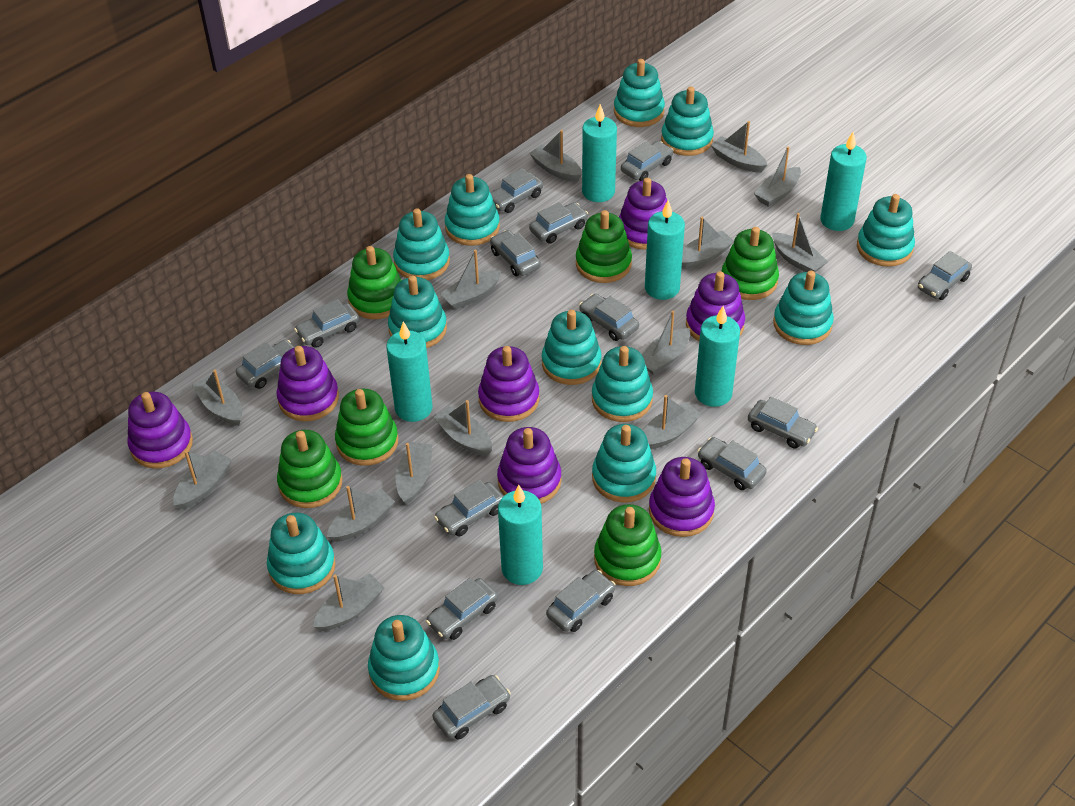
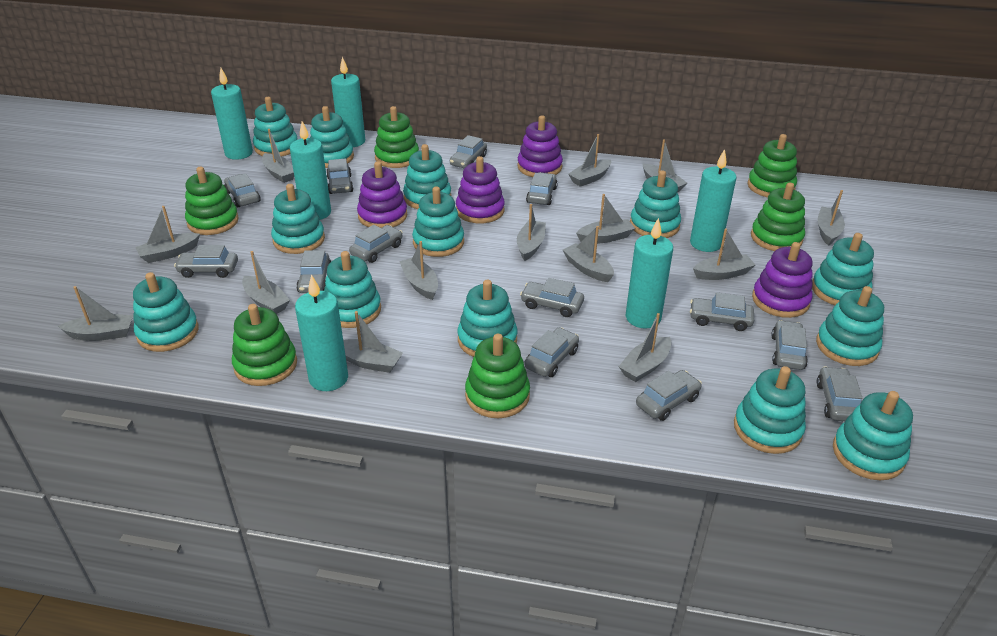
grey car: [236,340,295,389] [294,299,360,348] [426,577,498,640] [432,675,511,740] [434,480,503,537] [490,230,541,276] [491,168,543,213] [529,202,588,244] [546,570,615,632] [579,294,639,341] [621,141,673,181] [698,437,767,490] [748,397,818,449] [918,251,972,300] = 14 -> [174,245,238,278] [224,173,260,207] [296,250,331,293] [326,158,353,194] [349,225,403,263] [450,135,487,168] [520,278,584,317] [524,328,579,377] [526,172,558,205] [636,370,702,421] [690,293,754,331] [771,320,808,370] [817,366,862,421] = 13
purple stacking toy: [128,392,193,469] [276,346,339,421] [478,346,539,422] [497,427,562,504] [619,178,667,250] [649,457,715,537] [686,271,745,341] = 7 -> [357,161,407,228] [456,156,505,223] [517,115,563,177] [752,242,813,318] = 4
turquoise stacking toy: [267,512,336,594] [368,615,440,701] [388,275,447,348] [393,208,450,280] [445,174,500,246] [542,310,602,385] [592,346,653,422] [592,424,656,503] [614,59,665,127] [661,86,714,156] [773,270,834,345] [857,194,915,267] = 12 -> [133,272,199,352] [253,97,297,157] [271,184,325,254] [310,106,354,168] [324,251,381,328] [403,144,451,209] [412,186,464,257] [457,280,518,357] [630,170,681,238] [734,366,806,454] [812,233,874,305] [816,286,884,366] [833,391,913,480] = 13

